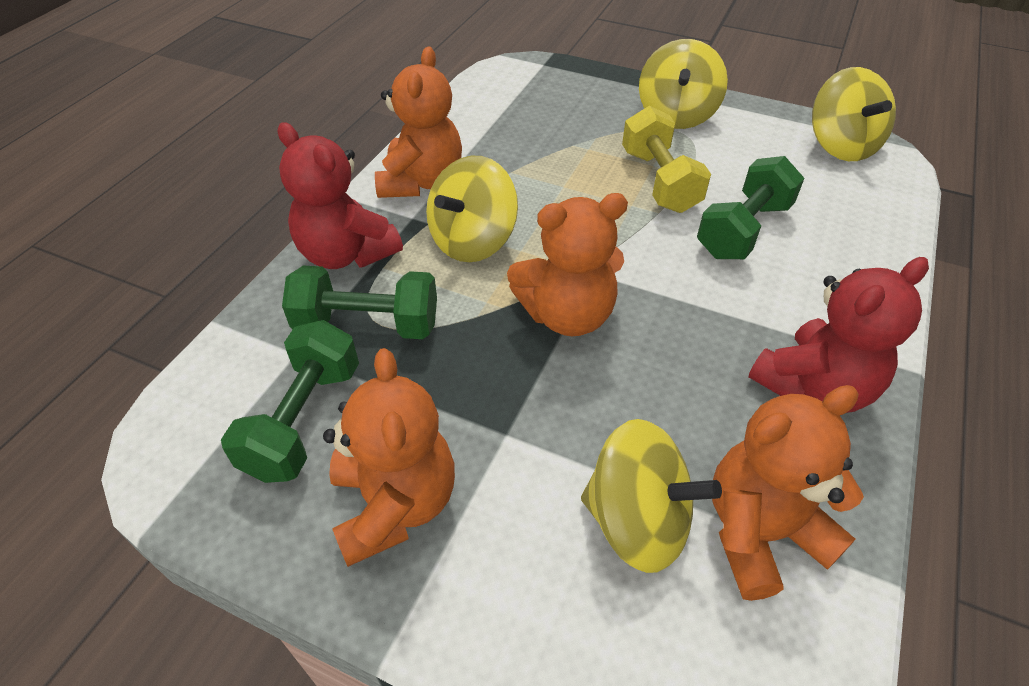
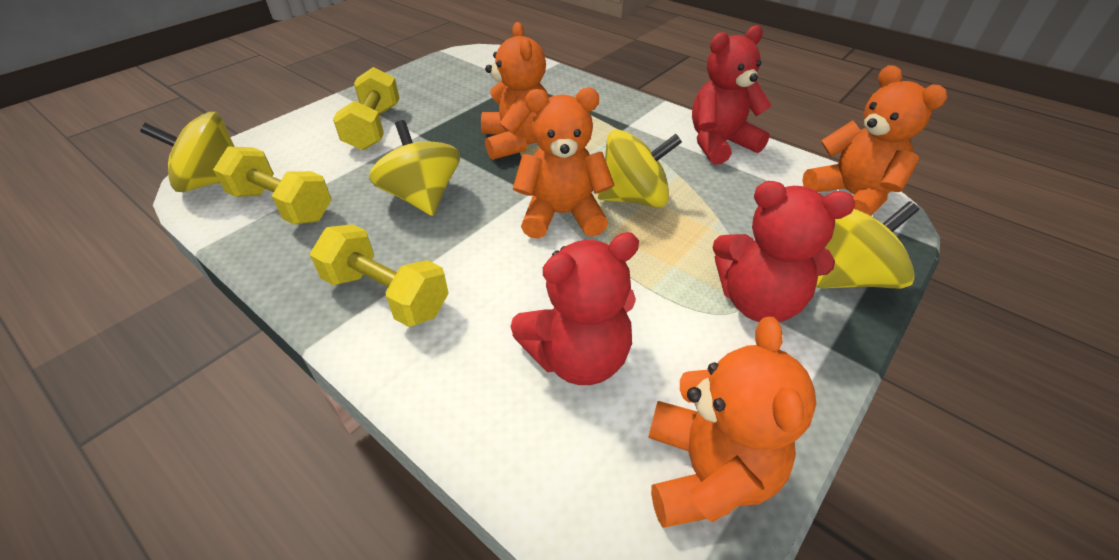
green dumbbell: [221,320,359,483] [282,266,437,339] [697,156,804,259] = 3 -> none = 0
red teddy bear: [278,122,403,269] [749,257,929,413] = 2 -> [511,232,639,385] [692,25,772,165] [713,181,855,322] = 3
yellow dumbbell: [622,106,711,213] = 1 -> [213,147,331,224] [310,224,449,327] [333,67,399,151] = 3

